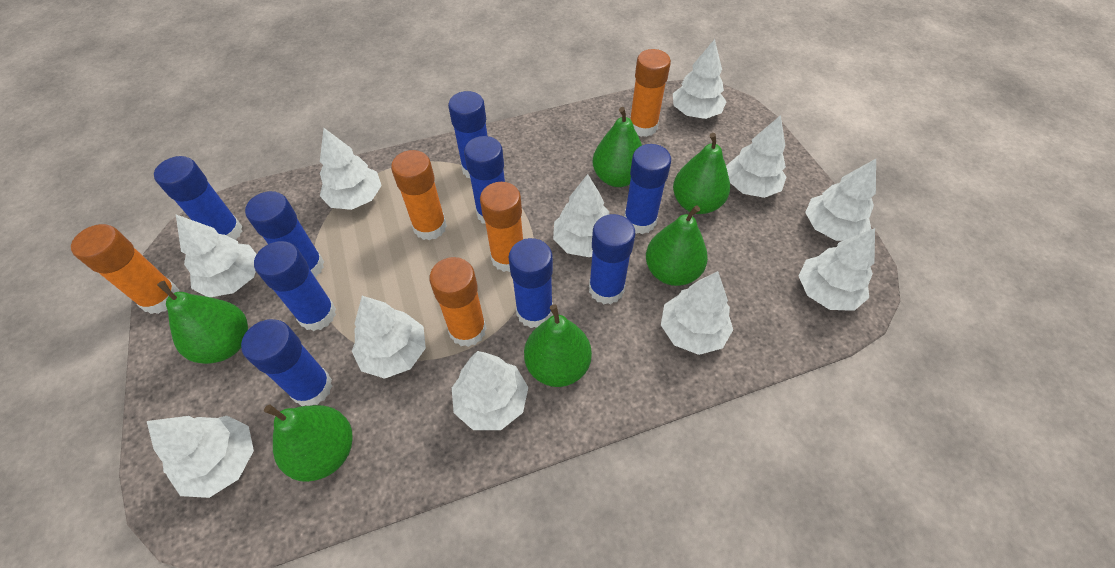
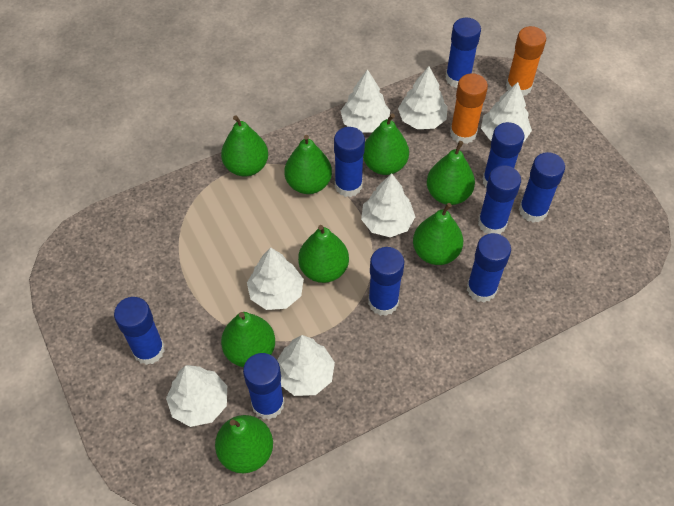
green pear: [157,281,248,364] [264,404,353,482] [524,304,592,387] [593,107,642,187] [646,205,708,286] [673,133,730,214] = 6 -> [215,415,273,473] [221,116,268,177] [221,312,275,367] [285,135,332,194] [298,225,349,283] [363,113,409,175] [413,203,463,265] [427,141,475,205] = 8
orange glue stick: [71,224,179,314] [391,150,447,240] [429,257,487,347] [480,182,523,272] [630,49,671,137] = 5 -> [450,73,488,144] [506,26,546,96] = 2
white tree: [147,416,254,498] [176,215,257,297] [320,128,382,210] [352,296,426,379] [452,351,528,430] [553,174,609,257] [661,271,733,355] [673,39,726,119] [726,115,786,198] [799,228,875,311] [805,159,876,241] = 11 -> [166,365,227,427] [247,247,304,310] [277,335,335,396] [341,69,390,132] [361,173,415,237] [398,67,448,129] [481,82,532,142] = 7

